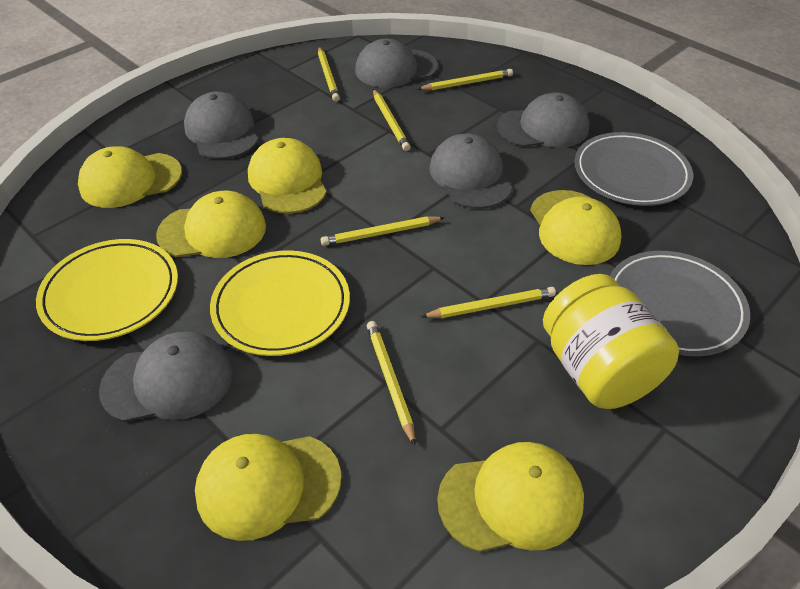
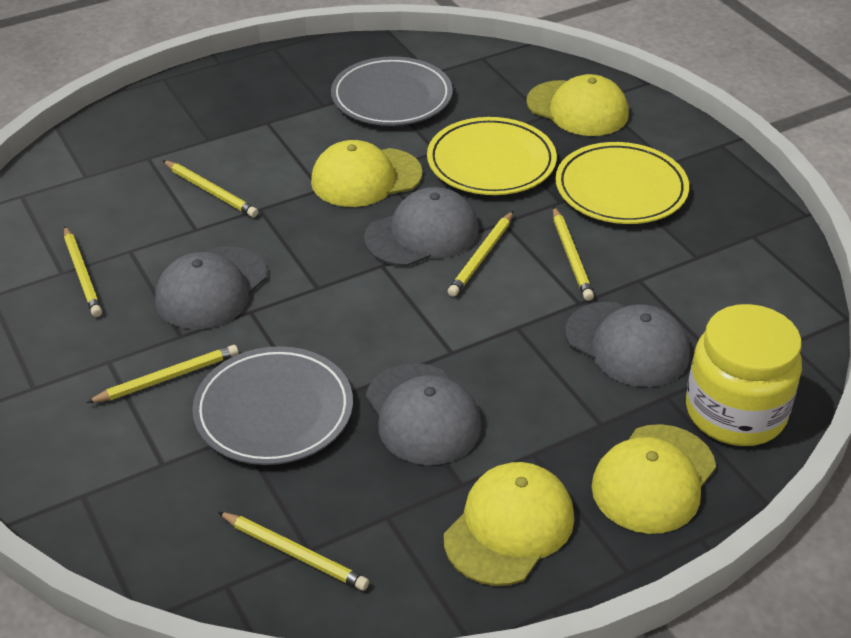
grey cap: [99,332,233,422] [184,92,258,159] [355,39,438,88] [429,133,512,209] [497,92,589,148] = 5 -> [155,247,267,330] [364,187,479,267] [366,363,482,465] [565,302,690,387] = 4
yellow cap: [78,146,182,208] [156,191,266,258] [195,434,341,541] [248,138,327,214] [437,442,584,552] [530,190,621,265] = 6 -> [311,140,423,207] [444,462,574,586] [526,74,629,136] [592,424,716,534] = 4

